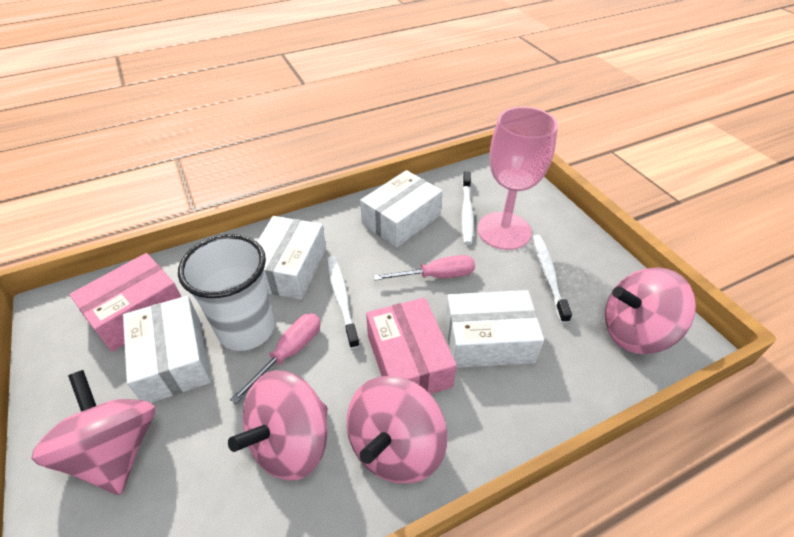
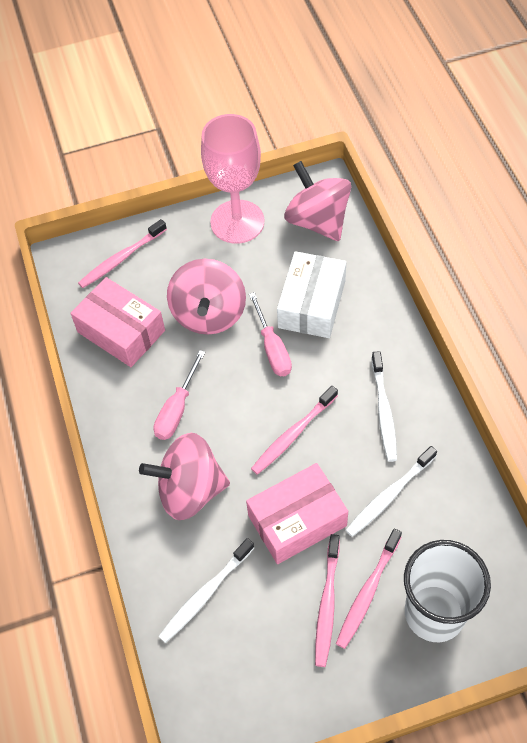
pink spinning top: [31,370,155,495] [228,370,328,481] [347,376,447,483] [605,267,696,354] = 4 -> [139,433,230,520] [167,259,246,334] [284,161,351,241] = 3
pink toothbrush: none = 0 -> [78,219,167,288] [251,386,338,475] [315,534,340,667] [336,529,402,649] = 4
white box: [123,296,211,403] [257,216,326,300] [360,170,443,247] [445,290,544,368] = 4 -> [277,251,346,338] = 1

